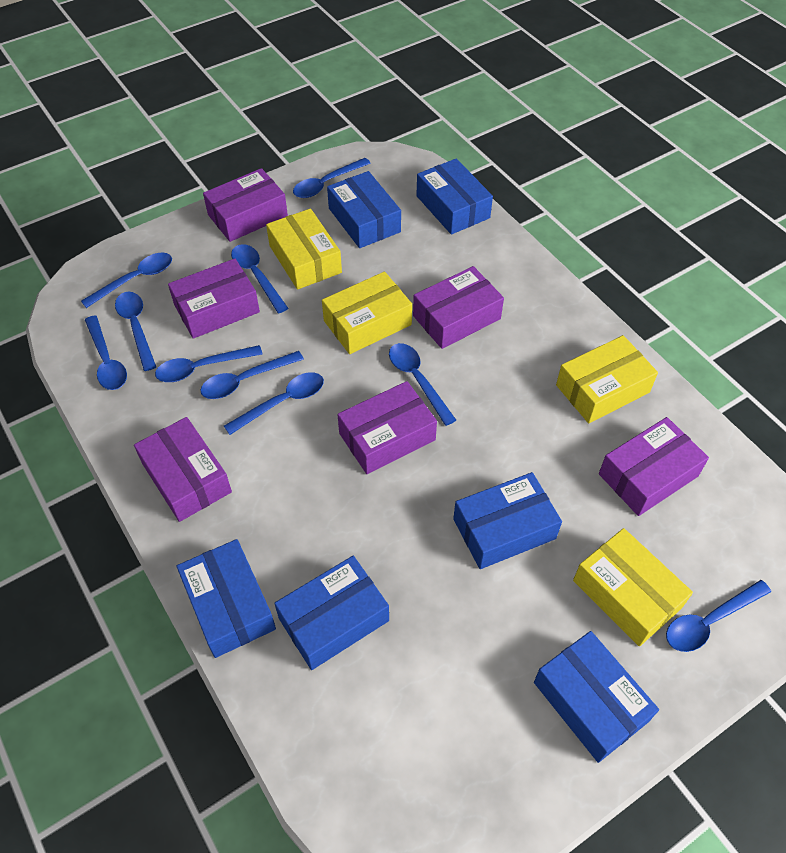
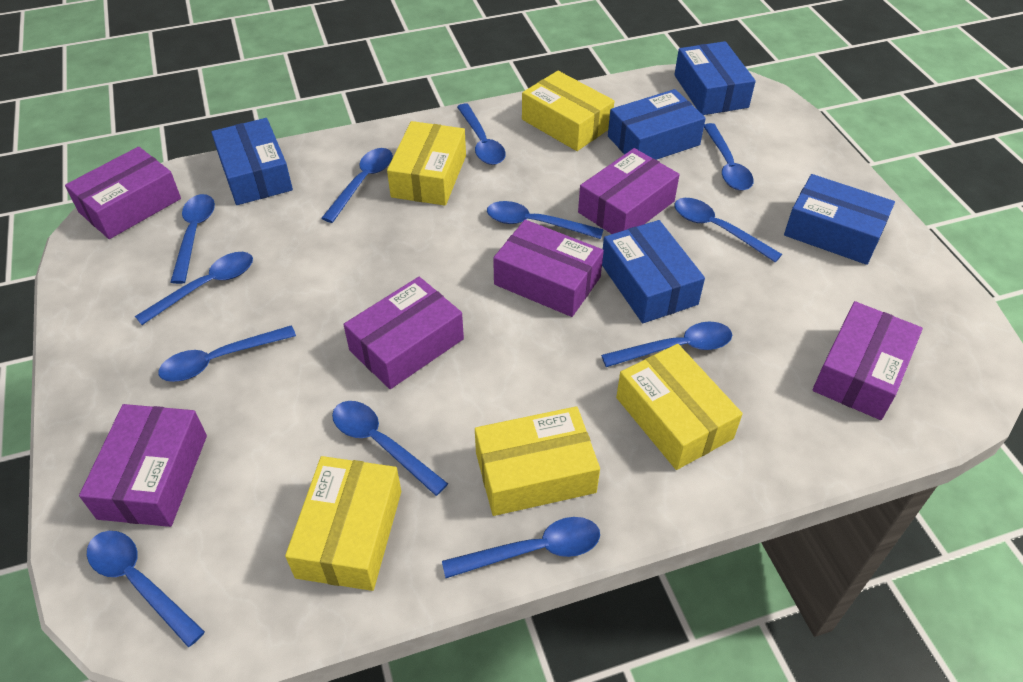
blue box: [177,539,276,658] [274,556,389,670] [327,171,401,248] [416,159,493,235] [453,472,562,569] [534,631,659,763] = 6 -> [211,118,293,205] [602,220,705,323] [608,89,706,160] [674,41,756,115] [784,174,895,265] = 5
blue spoon: [81,253,172,308] [85,315,127,390] [115,292,156,371] [155,345,263,382] [200,351,304,399] [224,372,324,435] [231,244,288,313] [293,158,371,198] [389,343,456,426] [666,580,771,652] = 10 -> [87,531,205,647] [135,252,253,325] [158,325,296,382] [171,194,215,284] [321,148,393,223] [332,401,448,496] [442,517,600,578] [457,104,506,165] [487,201,604,239] [601,322,732,367] [675,198,782,262] [704,123,754,190] = 12
yellow box: [266,209,342,290] [322,272,412,354] [556,335,658,423] [573,528,693,646] = 4 -> [285,456,401,591] [387,121,466,206] [475,406,600,516] [522,71,614,151] [616,344,743,470] = 5

